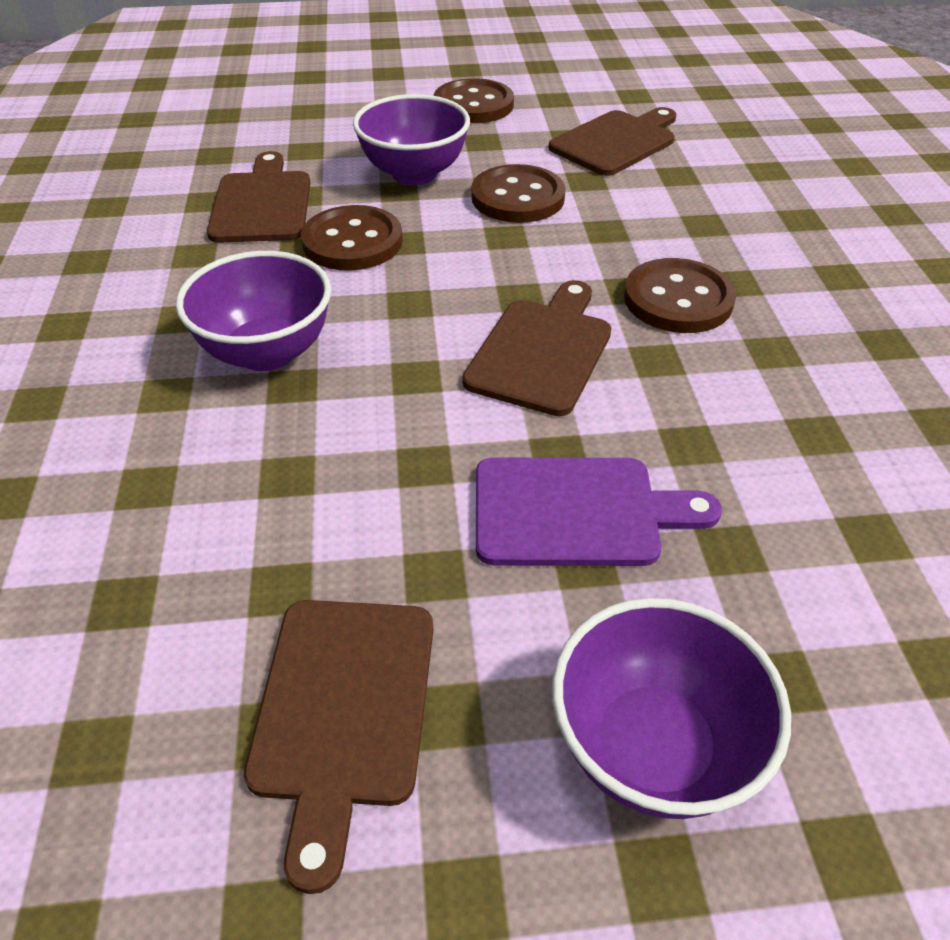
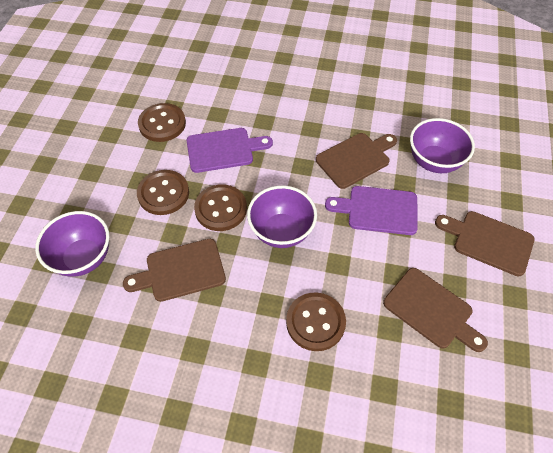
purple cutting board: [476,458,722,566] = 1 -> [186,128,273,173] [325,186,418,235] = 2

